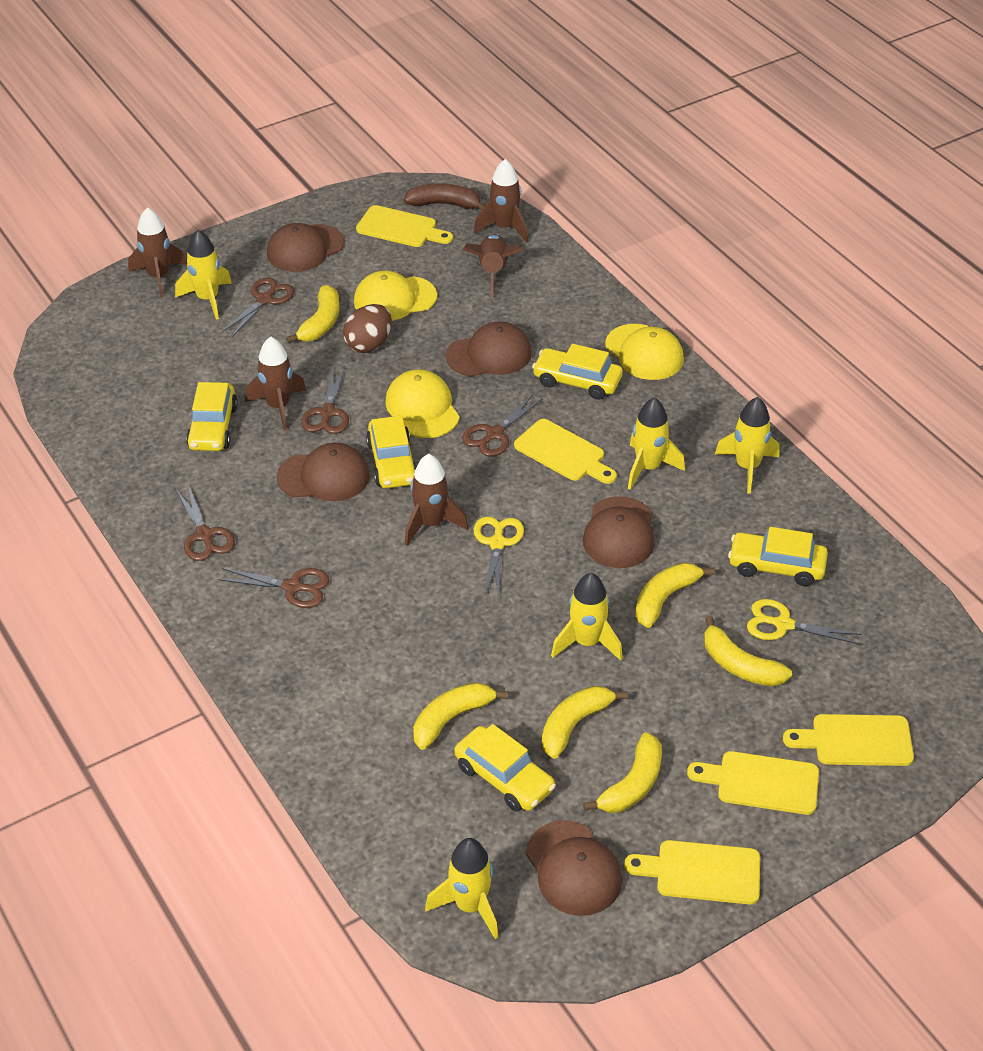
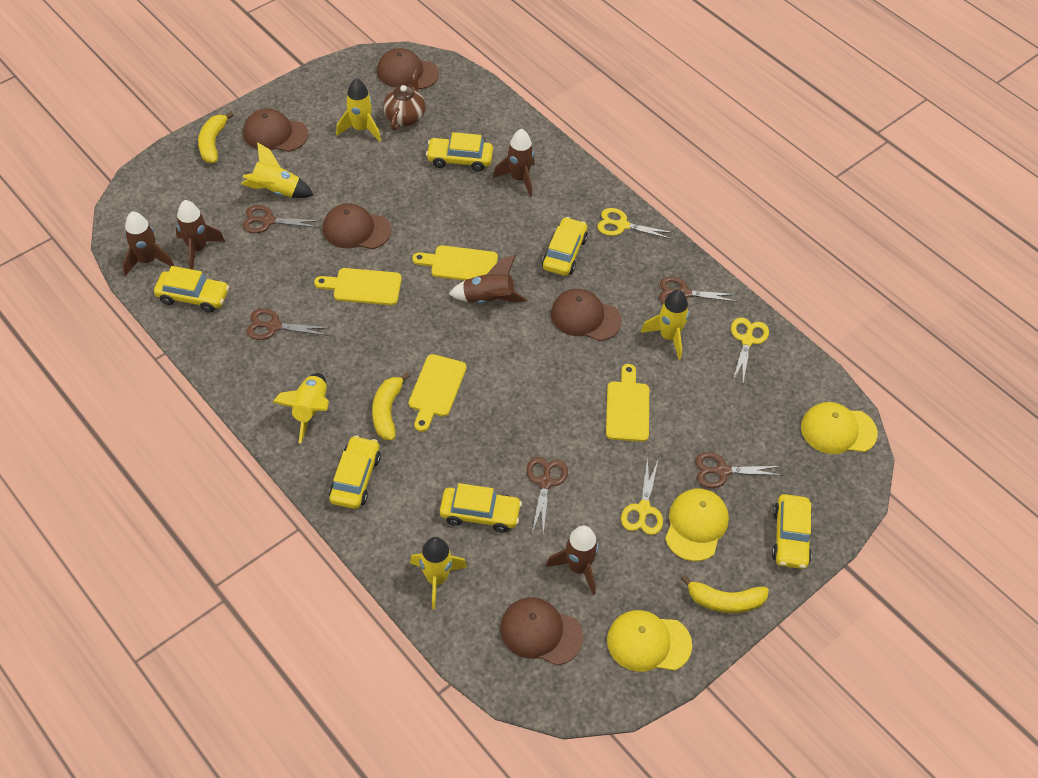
brown banana: [404,183,485,210] = 1 -> none = 0
brown egg: [343,304,392,353] = 1 -> none = 0
brown teapot: none = 0 -> [383,69,426,131] = 1
yellow banana: [286,285,340,343] [413,682,508,750] [542,686,628,759] [583,732,662,813] [635,563,715,628] [704,616,792,686] = 6 -> [198,111,234,163] [372,372,410,440] [681,575,769,613] = 3
yellow car: [186,382,238,451] [366,416,417,488] [454,724,556,812] [532,344,623,400] [728,527,828,586] = 5 -> [154,266,229,313] [329,435,381,509] [426,132,493,172] [440,483,522,533] [542,217,588,276] [772,494,812,569] = 6
yellow cutting board: [356,205,453,247] [514,419,617,484] [624,840,760,904] [687,751,819,815] [783,714,914,766] = 5 -> [314,268,402,305] [409,354,467,432] [412,245,498,281] [606,364,649,442] = 4
yellow scissors: [474,516,524,598] [747,599,861,645] = 2 -> [597,208,674,240] [621,457,663,535] [731,317,769,382] = 3

